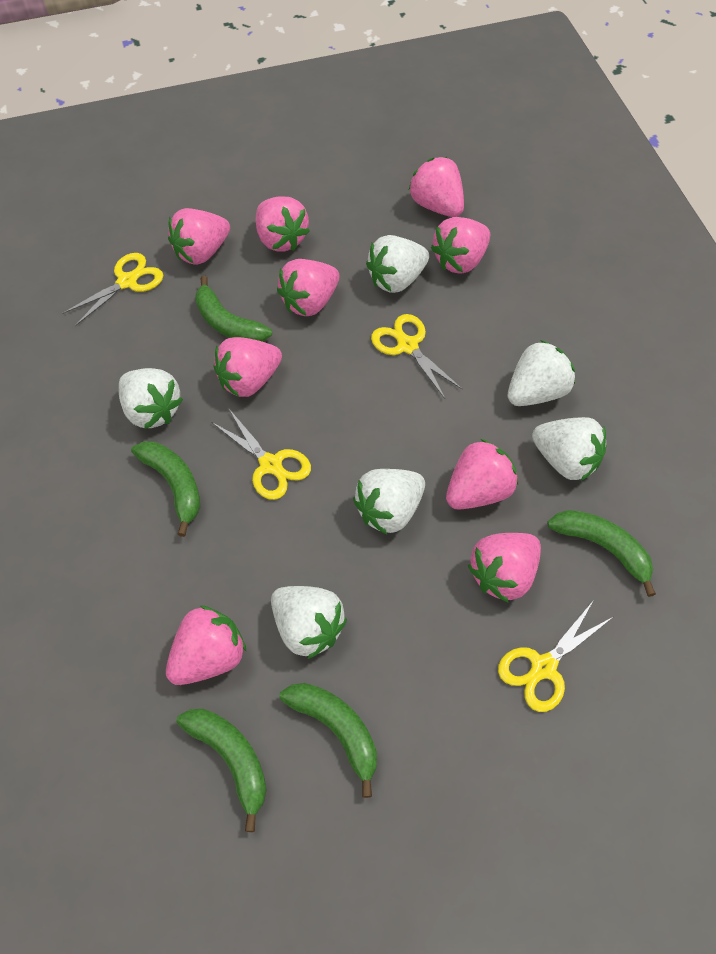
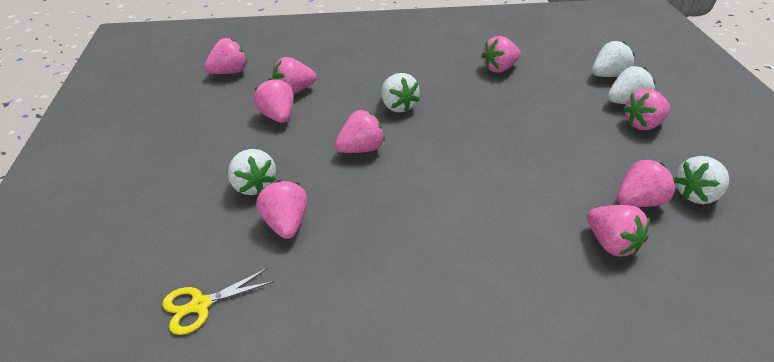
green banana: [131,441,200,537] [177,709,267,832] [195,276,272,342] [280,683,377,798] [547,510,656,597] = 5 -> none = 0
white strawberry: [119,368,183,429] [271,586,347,659] [353,469,425,534] [366,235,429,293] [508,340,575,406] [532,417,606,481] = 6 -> [228,149,276,195] [381,73,420,112] [592,41,635,77] [608,66,656,104] [675,156,729,204] = 5
yellow scissors: [62,253,163,326] [211,409,311,500] [371,314,463,399] [498,601,613,712] = 4 -> [162,268,274,335] = 1

